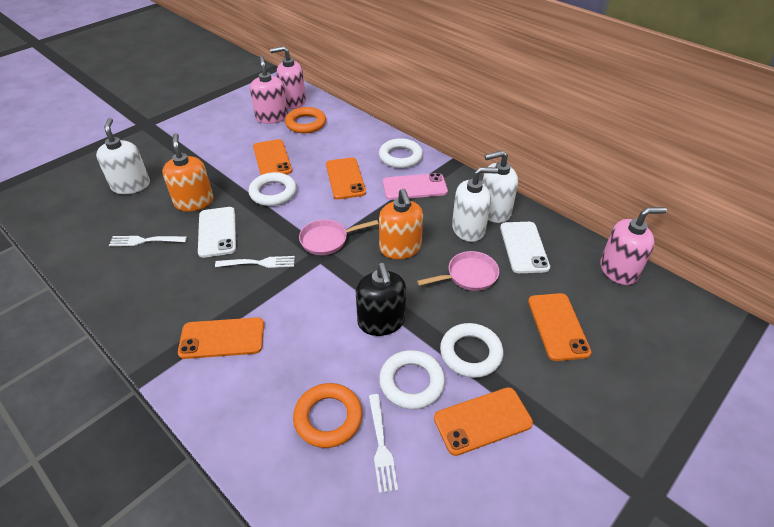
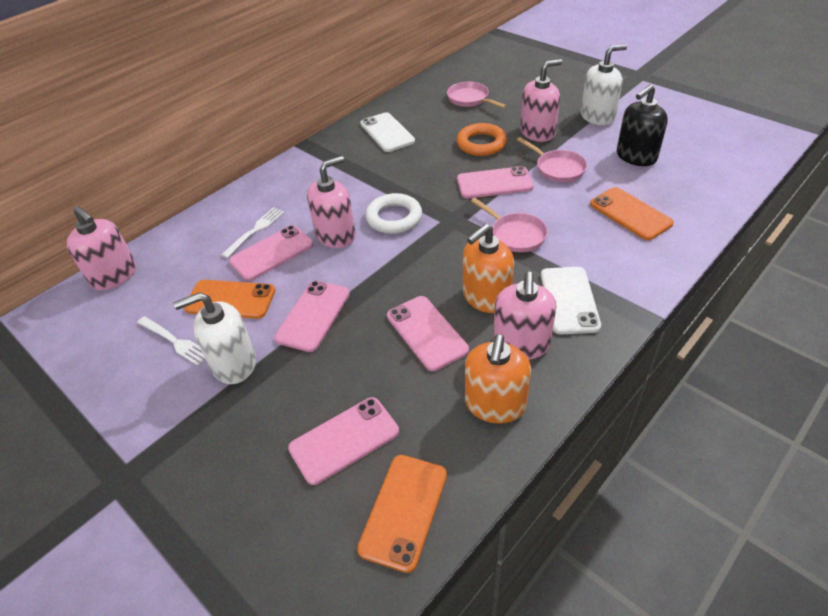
orange phone: [178,317,264,359] [253,139,292,175] [326,157,366,199] [434,387,533,456] [528,293,591,361] = 5 -> [184,280,275,319] [357,455,447,573] [590,187,674,240] = 3
orange ring: [285,107,326,134] [293,383,362,448] = 2 -> [456,123,507,156] = 1
pink pan: [299,220,379,255] [417,251,499,291] = 2 -> [447,82,507,108] [471,198,548,252] [517,137,587,182] = 3
pink phone: [383,173,448,200] = 1 -> [229,225,313,281] [274,281,350,352] [288,397,399,485] [387,296,469,371] [457,166,534,199] = 5
pink soap dispenser: [250,56,288,124] [270,46,306,109] [600,207,667,285] = 3 -> [66,206,136,290] [307,156,356,248] [493,272,556,359] [520,59,562,142] = 4
white fork: [109,236,187,246] [215,256,295,268] [369,394,398,493] = 3 -> [137,316,205,366] [221,207,284,258] = 2
white ring: [249,172,297,206] [379,138,423,168] [379,350,445,409] [440,323,503,378] = 4 -> [365,193,422,234] = 1
white soap dispenser: [96,118,150,194] [452,167,498,242] [482,150,518,223] = 3 -> [174,292,256,384] [581,44,627,125] = 2

